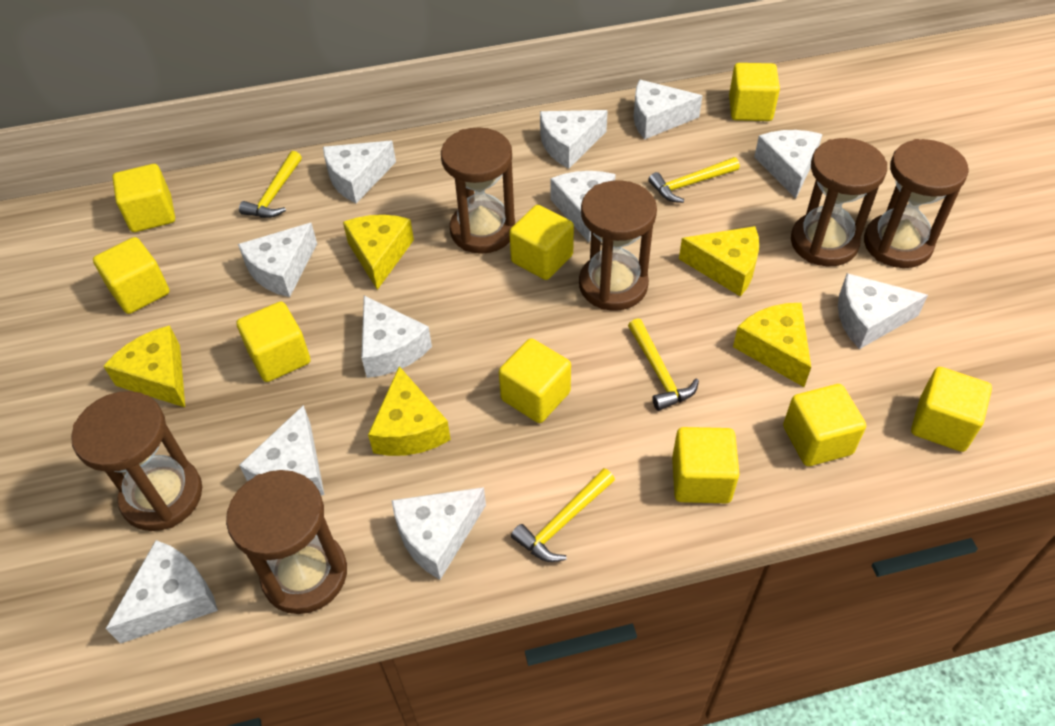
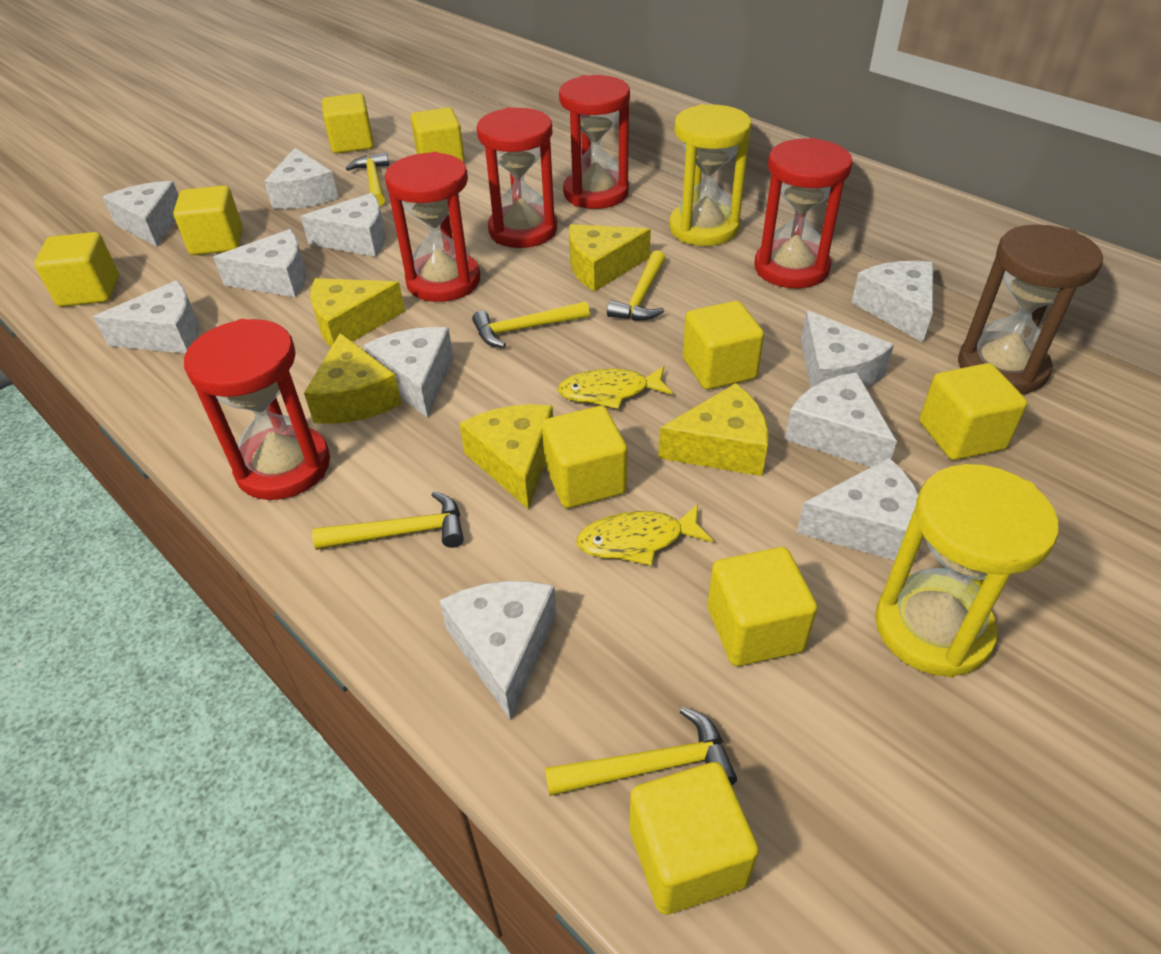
brown hourglass: [71,391,202,531] [226,470,347,614] [441,128,515,254] [579,180,657,311] [791,138,887,267] [864,139,969,268] = 6 -> [958,224,1103,395] = 1
red hourglass: none = 0 -> [184,319,330,500] [385,152,480,302] [477,107,557,248] [559,75,630,209] [754,138,853,288] = 5
yellow fish: none = 0 -> [558,366,673,409] [576,504,713,566] = 2
yellow hammer: [239,151,302,218] [511,468,615,562] [628,318,699,411] [648,157,740,203] = 4 -> [312,491,464,550] [346,152,389,206] [472,301,590,348] [545,707,737,796] [607,250,666,320] = 5
yellow hourglass: none = 0 -> [669,104,751,246] [875,464,1059,677] = 2

